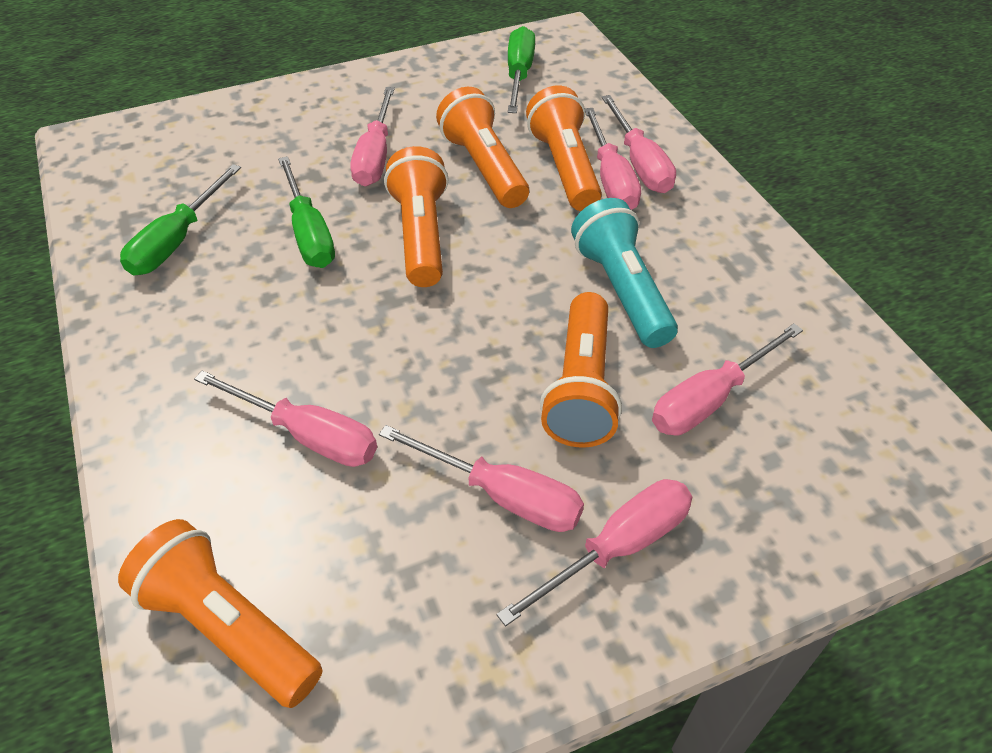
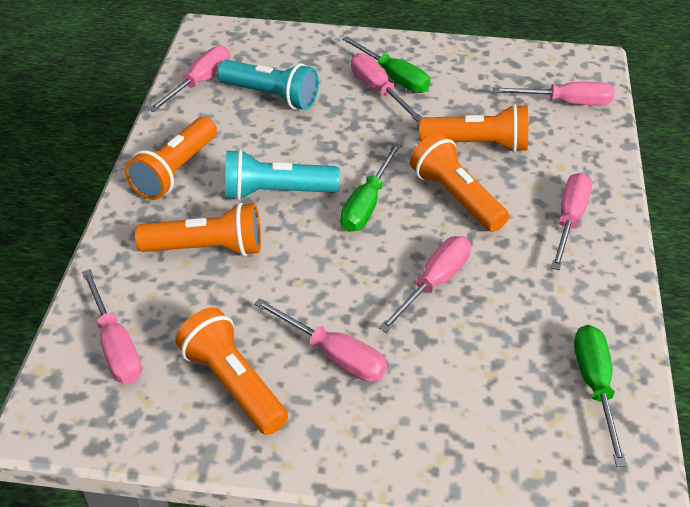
turquoise flashlight: [571,198,678,348] = 1 -> [217,60,319,110] [225,149,340,200] = 2

